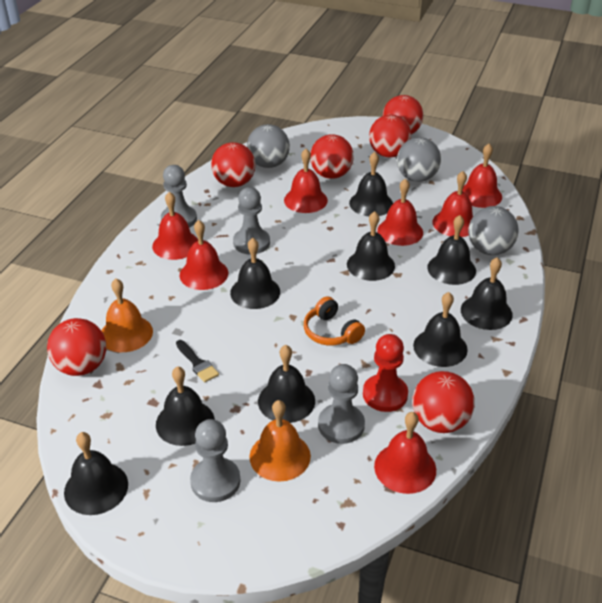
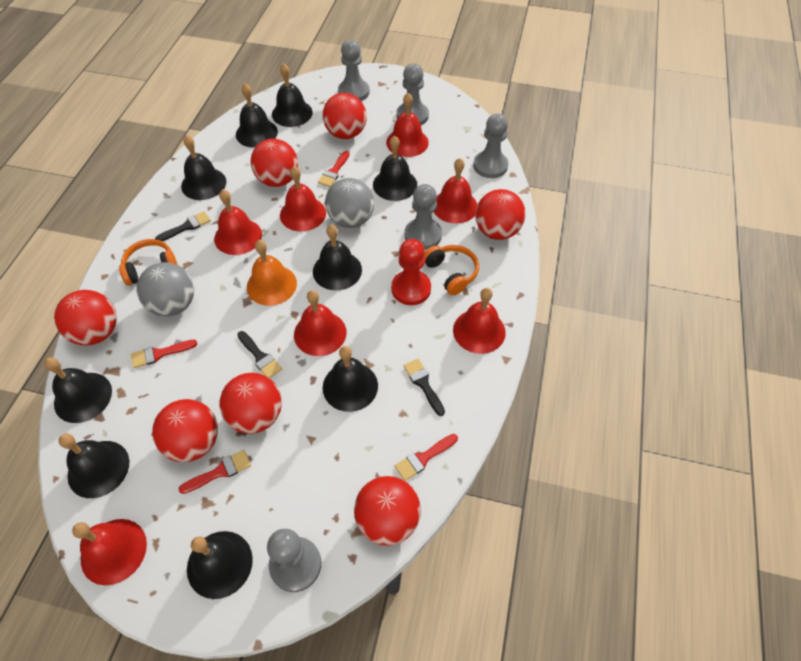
black brush: [176,340,219,382] = 1 -> [155,211,211,241] [237,331,282,378] [403,359,445,416] = 3
grey ball: [247,124,290,168] [397,137,441,182] [468,206,519,255] = 3 -> [137,262,194,317] [325,178,374,228] = 2
grey pawn: [161,165,197,228] [190,419,240,502] [233,187,270,254] [318,364,365,444] = 4 -> [267,529,321,592] [338,40,370,101] [396,63,429,125] [404,184,442,250] [473,113,508,178] = 5
orange bell: [101,278,153,352] [249,400,311,482] = 2 -> [247,240,297,306] = 1
orange headphones: [304,296,365,346] = 1 -> [119,239,178,286] [424,245,479,295] = 2
red ball: [47,318,106,376] [211,142,255,187] [310,134,354,179] [369,114,411,157] [382,95,423,134] [412,371,475,433] = 6 -> [54,290,117,345] [152,399,218,462] [220,373,282,434] [250,139,298,187] [323,93,367,139] [354,476,421,546] [475,189,526,240] = 7
red brush: none = 0 -> [131,340,197,368] [179,450,251,494] [318,151,350,187] [394,434,458,481] = 4

